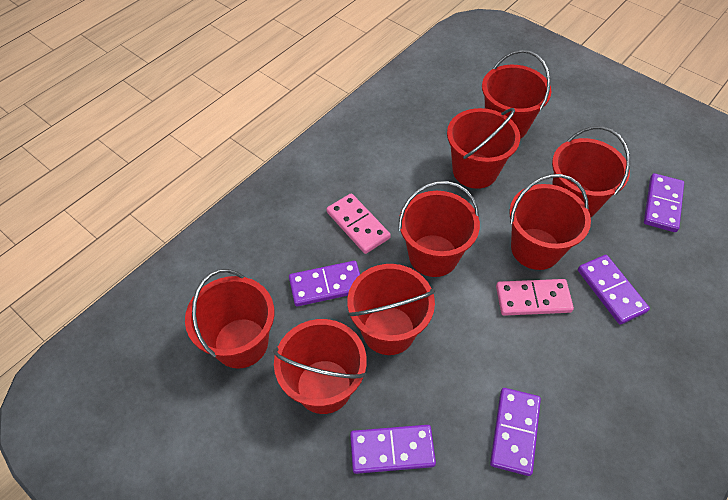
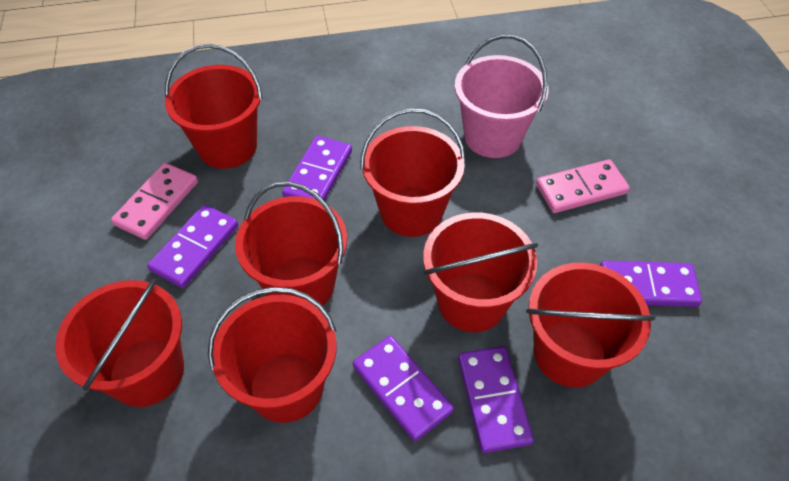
pink bucket: none = 0 -> [455,35,549,158] = 1
red bucket: [185,269,274,369] [273,319,367,414] [347,264,435,355] [398,181,480,277] [447,108,520,189] [482,50,551,139] [509,174,591,270] [552,126,630,217] = 8 -> [55,278,184,407] [165,44,263,169] [208,287,336,423] [235,181,347,306] [360,108,466,237] [423,212,538,332] [526,262,655,388] = 7

